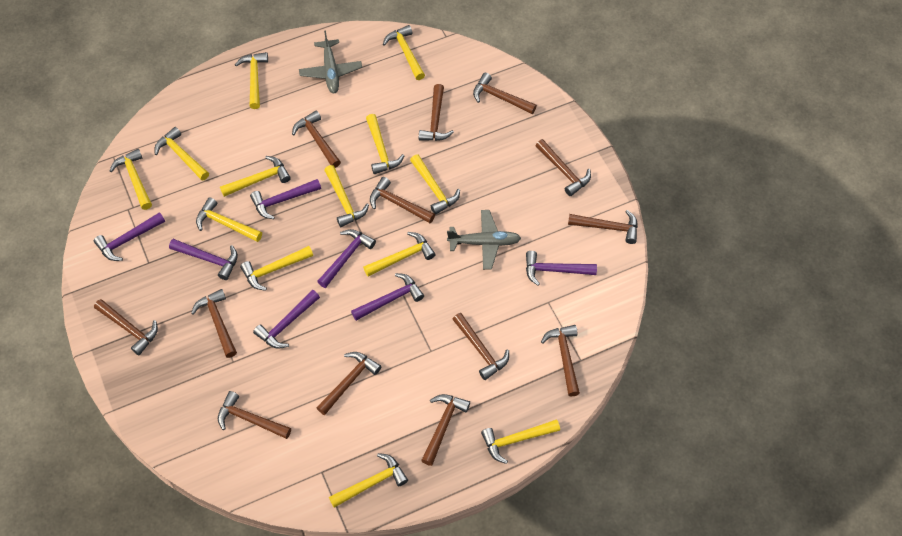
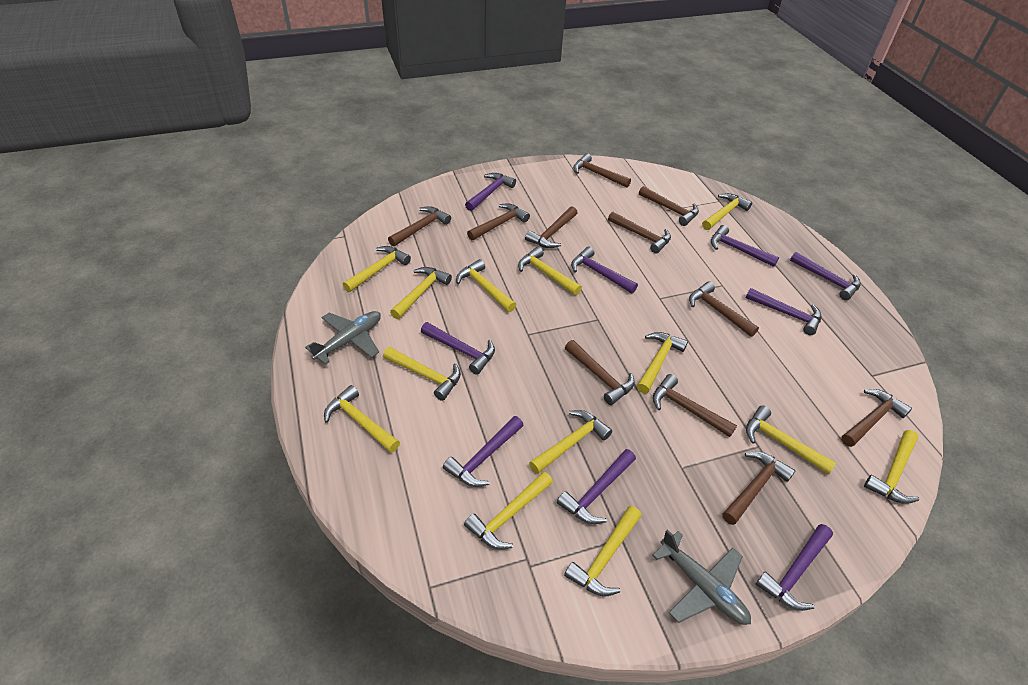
brown hammer: [94,299,158,355] [191,289,237,358] [218,391,291,439] [292,110,341,168] [316,352,381,415] [370,177,435,223] [419,84,454,141] [421,394,470,466] [452,313,509,380] [473,73,537,114] [535,139,591,196] [541,325,580,396] [568,210,638,244] = 13 -> [388,206,451,247] [467,203,530,240] [525,206,577,248] [565,340,635,405] [573,153,631,188] [608,211,671,254] [639,186,699,226] [653,374,737,437] [689,282,759,337] [722,451,795,525] [841,389,912,447] = 11
purple hammer: [94,212,165,261] [169,239,238,280] [250,179,321,219] [253,290,320,349] [317,229,376,288] [351,273,424,321] [526,251,597,285] = 7 -> [421,322,495,375] [443,416,524,487] [465,173,516,211] [557,449,636,524] [571,247,638,293] [711,225,779,267] [746,288,821,335] [756,524,833,611] [790,252,861,300] = 9

